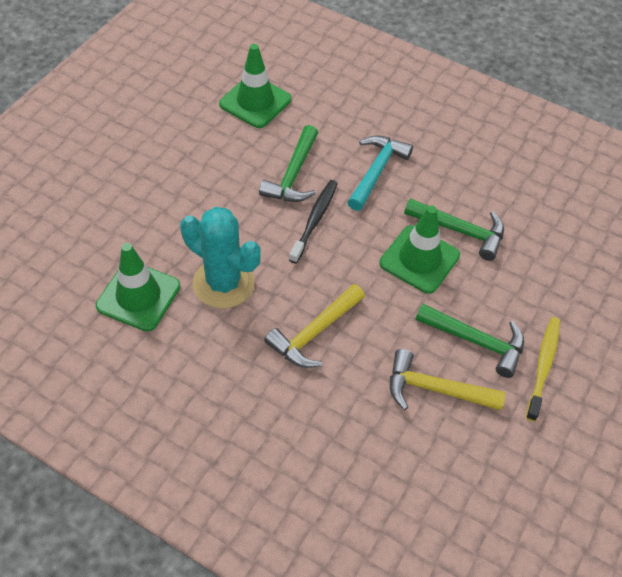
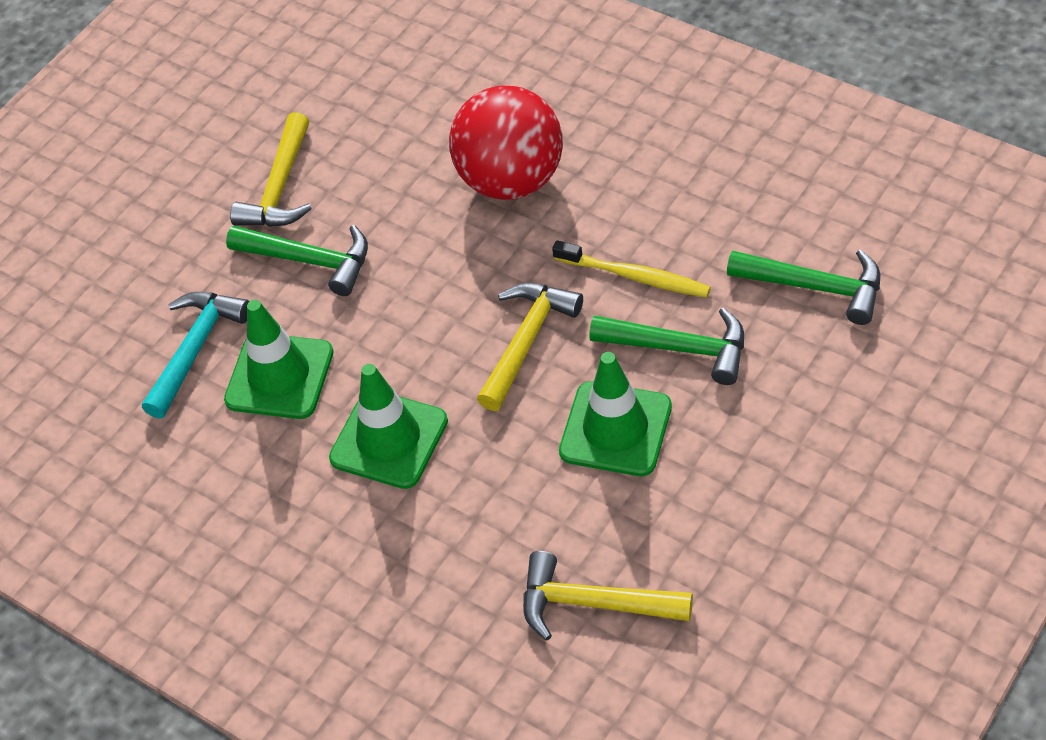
black toothbrush: [289,180,338,263] = 1 -> none = 0
red ball: none = 0 -> [449,85,563,200] = 1
turquoise cactus: [180,207,261,309] = 1 -> none = 0
yellow hammer: [264,284,365,368] [390,349,505,411] = 2 -> [230,112,312,227] [477,283,583,411] [523,551,693,640] = 3

